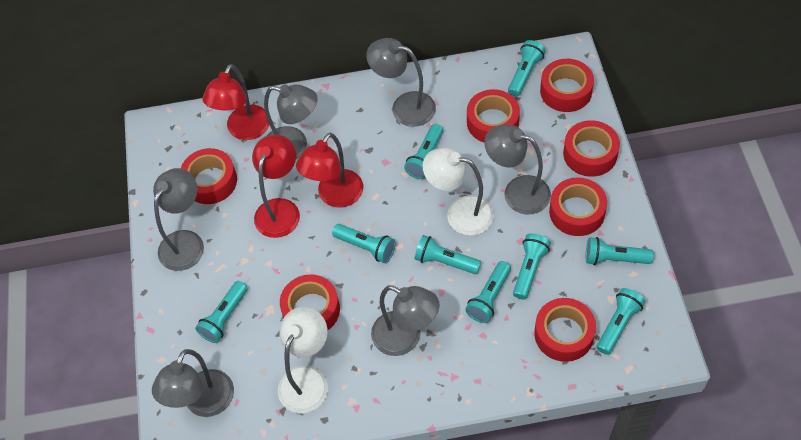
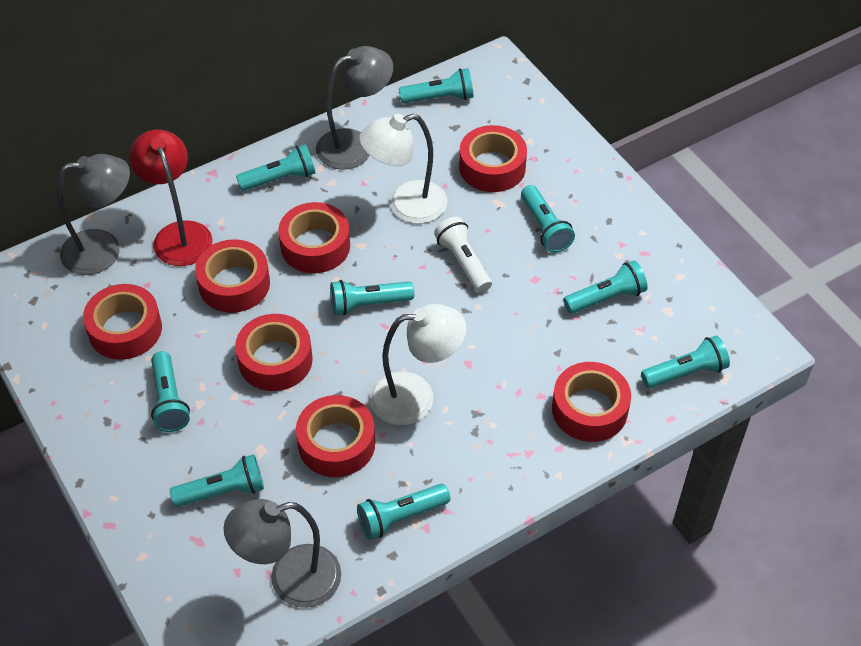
grey lamp: [152,349,234,417] [153,168,204,271] [264,84,317,159] [366,38,436,127] [371,285,439,356] [484,124,551,214] = 6 -> [57,154,130,275] [224,499,341,608] [316,46,393,170] = 3
red lamp: [202,64,269,140] [252,134,300,238] [296,133,363,208] = 3 -> [129,129,213,266] = 1
white flashlight: none = 0 -> [434,217,492,293] = 1

